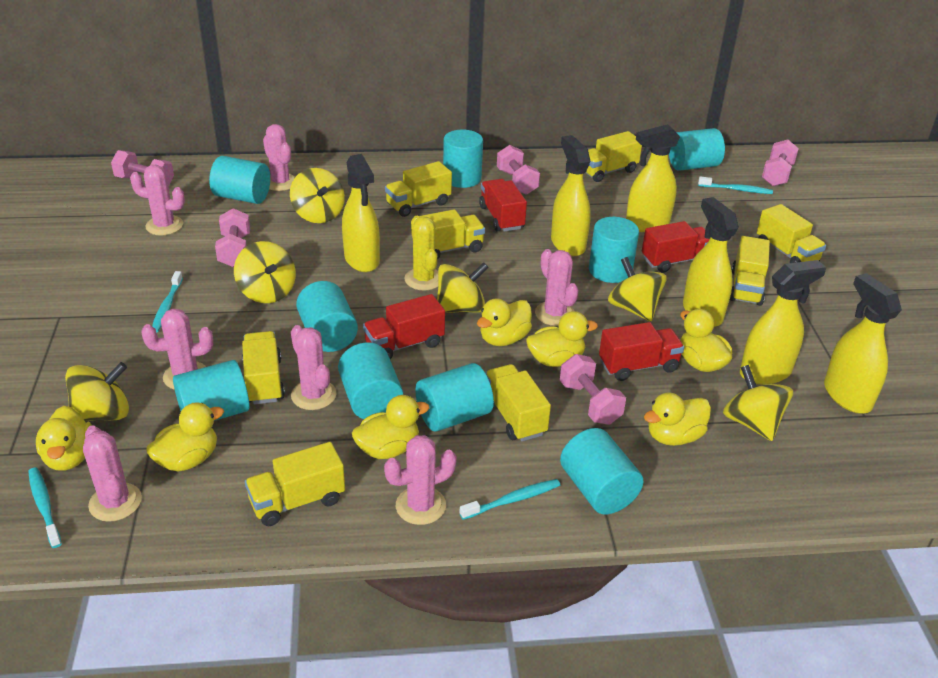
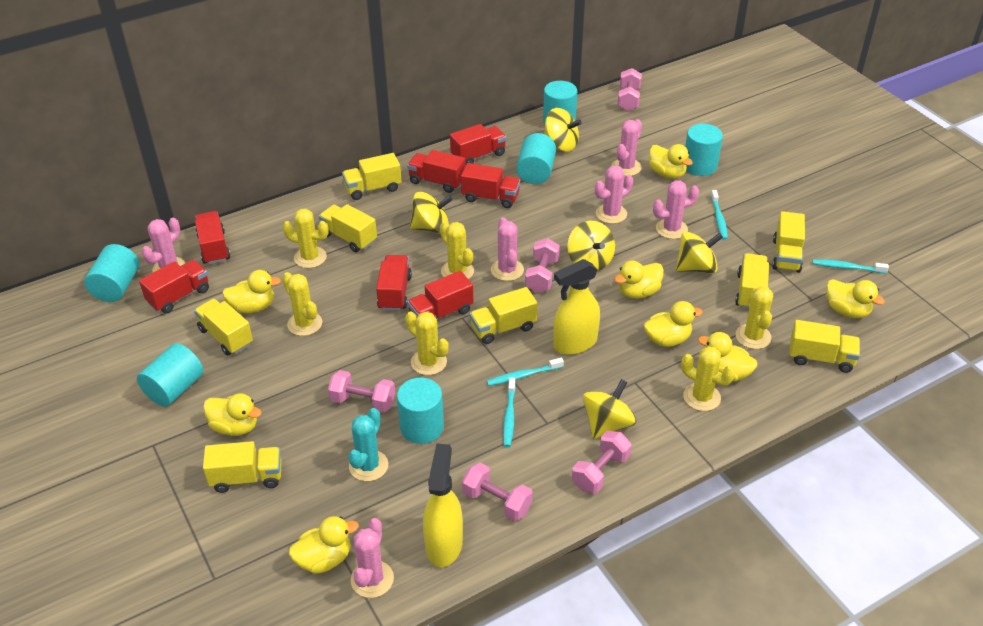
pink cactus: [83,425,142,522] [130,165,185,235] [142,309,213,390] [263,124,295,191] [291,325,337,410] [384,435,456,525] [535,249,579,326] = 7 -> [142,218,185,272] [351,518,394,598] [491,217,524,281] [595,166,633,224] [612,119,642,176] [653,180,699,239] = 6
red truck: [363,294,445,359] [479,179,527,232] [599,322,684,381] [642,221,710,273] = 4 -> [139,260,209,313] [195,211,230,264] [376,255,412,311] [407,150,466,193] [407,271,473,319] [450,124,506,164] [461,163,520,208] = 7
turquoise cactus: none = 0 -> [348,408,388,481] = 1
turquoise cylinder: [173,360,250,421] [209,156,270,204] [296,281,358,352] [338,343,403,419] [416,363,494,432] [443,130,483,188] [560,428,643,514] [589,217,639,283] [669,128,725,171] = 9 -> [84,244,139,302] [137,343,203,407] [397,378,444,444] [516,133,556,184] [543,81,577,124] [685,124,723,176] = 6
yellow cactus: [404,216,438,290] = 1 -> [282,272,322,336] [283,208,329,268] [405,312,449,375] [440,221,474,279] [681,346,735,411] [736,286,773,349] = 6
yellow duck: [36,406,92,471] [146,402,224,472] [352,395,430,459] [477,298,532,346] [526,311,598,367] [644,393,711,446] [680,309,732,372] = 7 -> [203,393,262,436] [222,270,281,313] [289,516,359,574] [614,261,664,299] [644,301,703,347] [649,144,693,179] [698,332,757,382] [826,279,885,318] = 8
yellow spinning top: [65,362,129,421] [234,241,296,303] [290,168,345,223] [437,262,489,313] [608,257,667,322] [723,365,793,441] = 6 -> [410,192,453,234] [544,108,582,151] [567,220,615,271] [583,379,636,439] [676,232,723,274] = 5
yellow spray bottle: [342,154,380,272] [551,135,591,256] [626,124,680,232] [683,197,739,327] [740,260,827,385] [824,273,902,414] = 6 -> [423,443,463,567] [553,259,600,355] = 2

